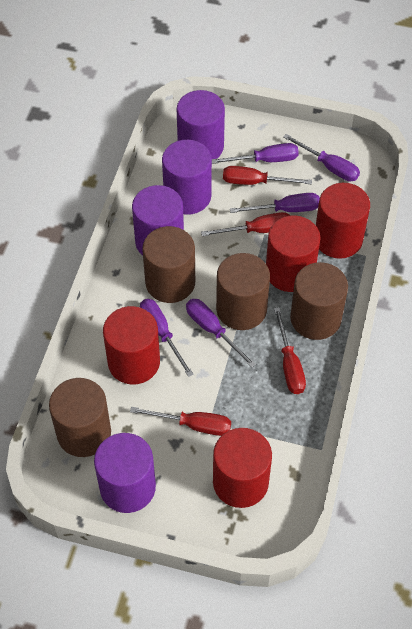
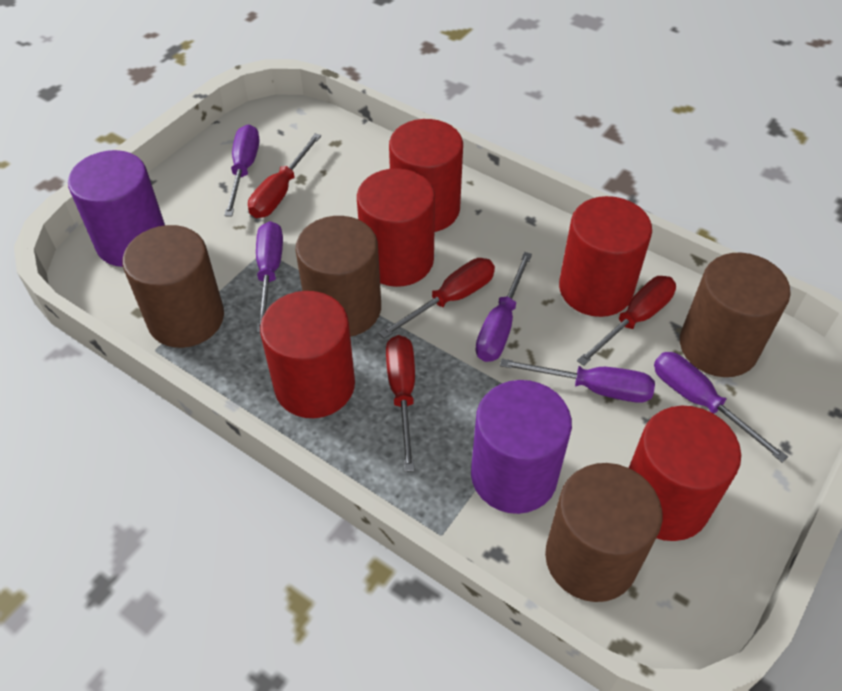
purple cylinder: [94,433,156,513] [132,185,184,255] [162,140,212,215] [177,90,225,159] = 4 -> [68,150,165,267] [471,380,572,514] = 2
red cylinder: [103,306,160,384] [213,428,272,508] [266,215,321,292] [316,183,370,259] = 4 -> [260,291,355,418] [357,168,435,287] [389,119,463,232] [559,196,652,317] [629,406,741,541] = 5

